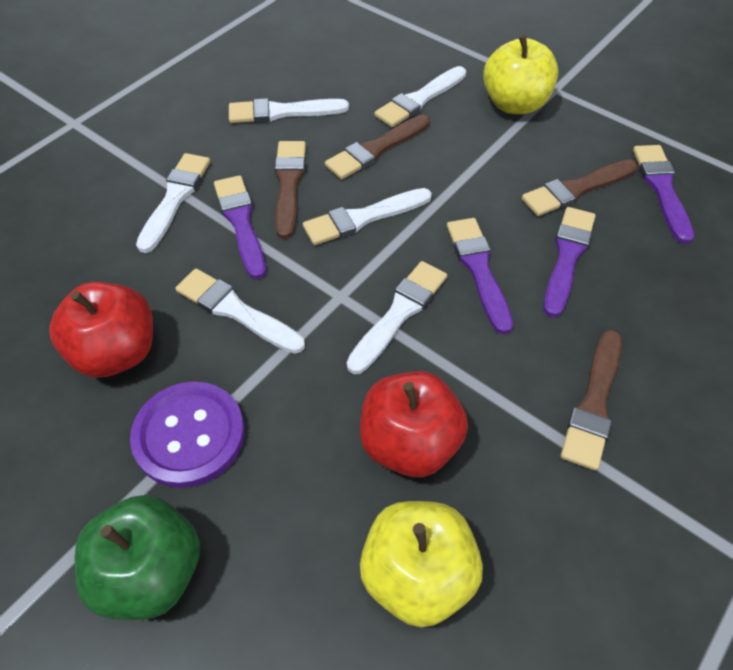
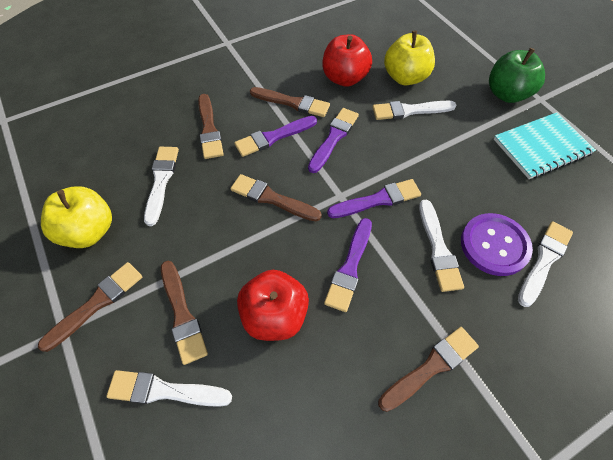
brown brush: [275,141,306,239] [325,115,430,179] [522,159,637,216] [561,330,622,471] = 4 -> [38,262,142,352] [161,261,208,365] [198,94,224,159] [230,174,322,221] [250,87,330,117] [378,327,479,412] = 6
turquoise notebook: none = 0 -> [494,112,596,179] = 1
white brush: [136,153,210,253] [175,268,305,354] [229,98,349,123] [303,188,432,245] [347,261,447,374] [374,66,466,127] = 6 -> [106,370,232,407] [144,147,179,226] [372,101,457,120] [419,200,464,292] [518,221,573,307] = 5

